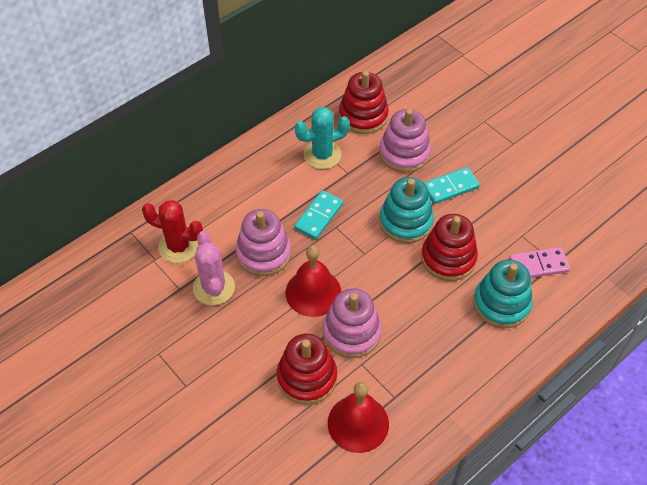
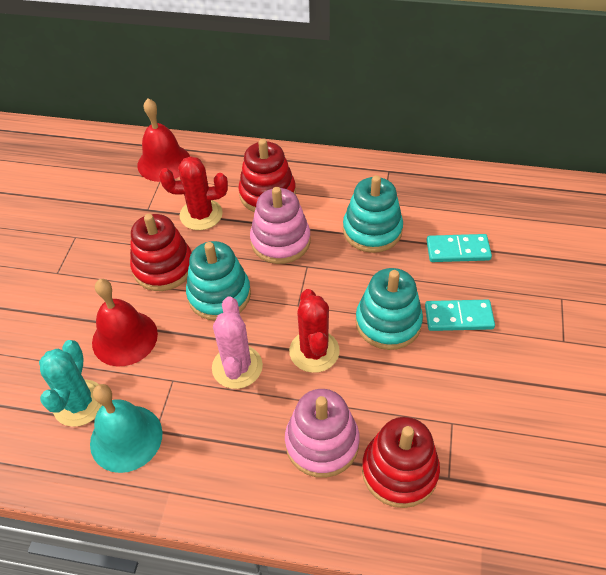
pink domino: [509,247,570,278] = 1 -> none = 0
pink stacking toy: [236,209,291,276] [323,288,382,358] [379,109,431,173] = 3 -> [250,187,310,264] [285,389,360,478] = 2
red cactus: [142,200,203,263] = 1 -> [159,156,228,230] [289,289,340,373] = 2
turquoise bell: none = 0 -> [90,384,163,473] = 1
turquoise stacking toy: [379,177,434,243] [473,260,533,328] = 2 -> [186,241,251,321] [343,175,403,253] [356,268,423,350] = 3

